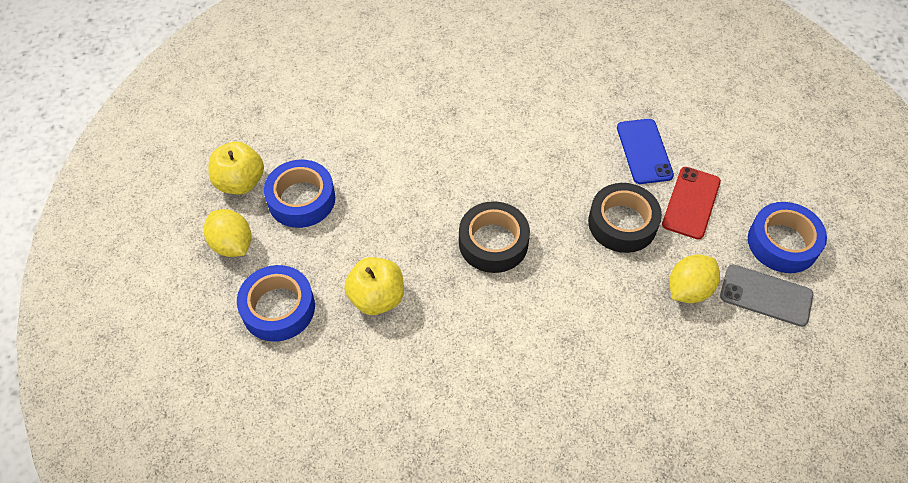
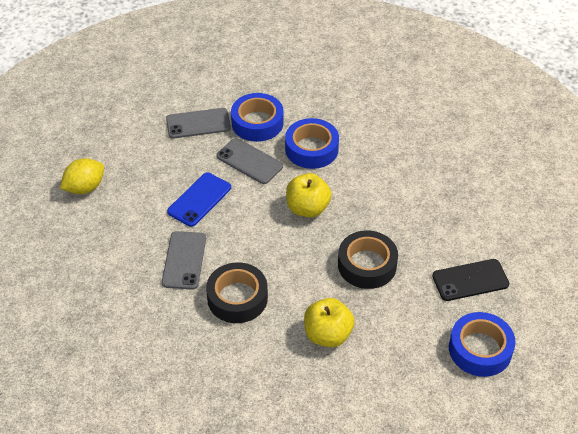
black phone: none = 0 -> [432,259,509,301] = 1
grey phone: [720,264,813,327] = 1 -> [162,231,206,289] [166,108,231,139] [216,138,283,184] = 3
red phone: [662,167,721,240] = 1 -> none = 0
yellow lemon: [204,209,251,257] [669,255,720,303] = 2 -> [60,158,104,194] = 1

